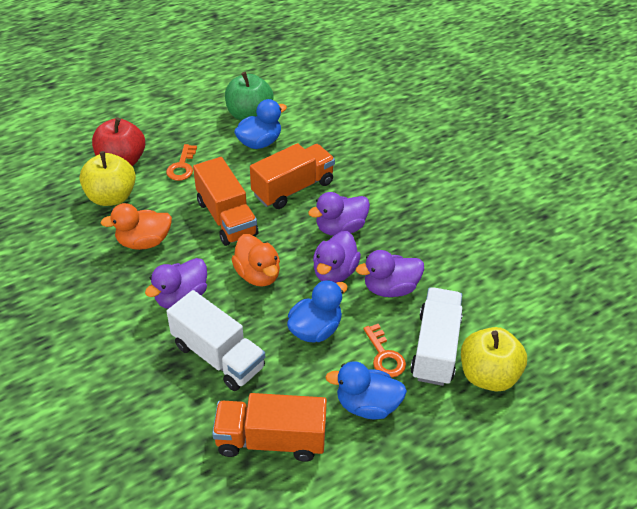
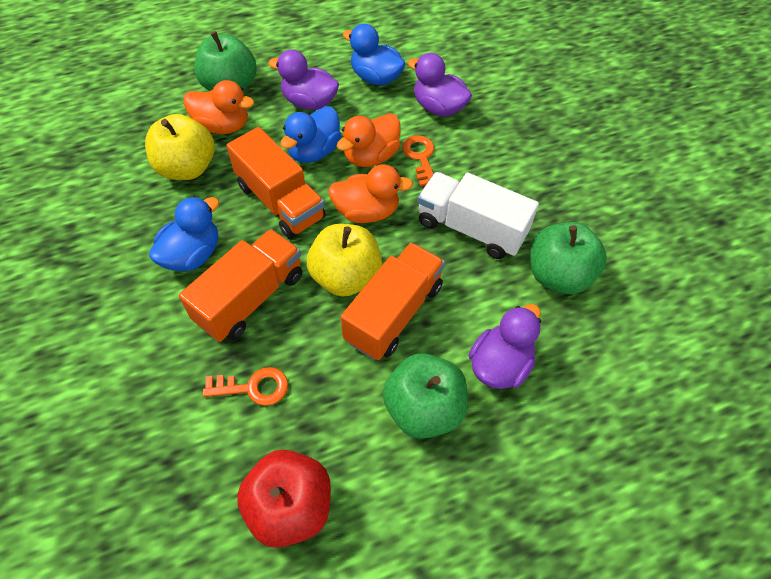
green apple: [225,72,274,121] = 1 -> [194,31,257,91] [383,353,467,439] [530,222,607,294] = 3
orange duck: [101,203,172,250] [231,234,280,287] = 2 -> [183,80,254,134] [328,164,413,223] [337,113,401,167] = 3
purple duck: [145,258,207,309] [308,192,370,236] [313,231,361,283] [356,250,424,297] = 4 -> [268,50,339,110] [408,53,472,117] [469,304,541,389] = 3
white truck: [167,290,265,391] [410,287,463,386] = 2 -> [417,172,539,259] = 1

